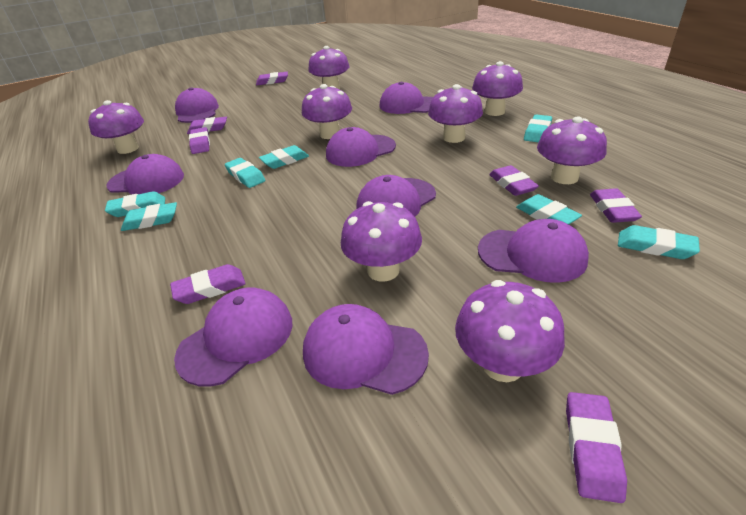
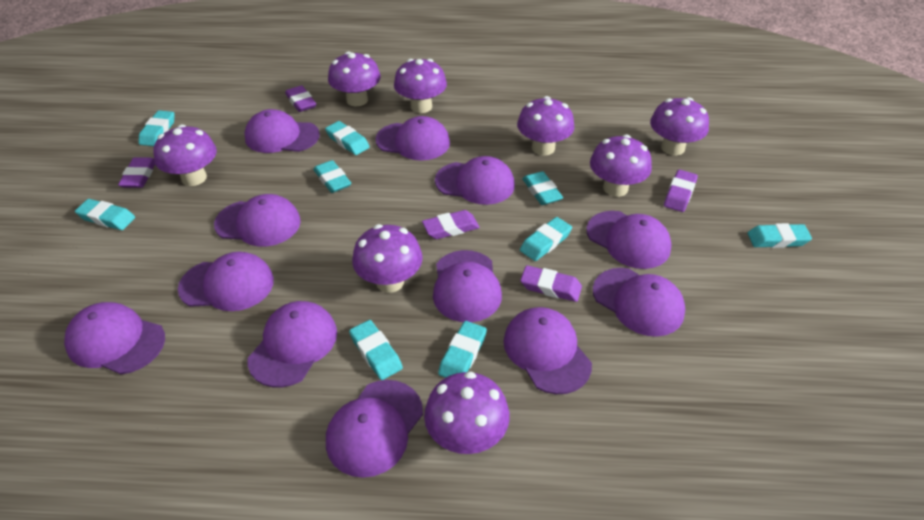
purple cap: [106,154,184,194] [174,288,292,387] [175,87,219,123] [303,304,429,395] [326,127,396,167] [356,175,436,217] [379,82,433,114] [478,219,589,283] = 8 -> [64,302,165,375] [178,252,274,311] [214,194,301,247] [244,109,320,153] [248,301,337,387] [326,380,423,478] [375,116,450,160] [433,250,502,322] [435,156,515,205] [503,307,592,394] [586,211,672,269] [593,268,685,337] = 12
purple eraser: [170,264,246,304] [187,117,227,134] [189,127,210,154] [256,72,288,85] [489,165,539,196] [566,392,627,503] [590,188,642,223] = 7 -> [118,157,155,188] [285,86,316,112] [422,210,480,239] [520,265,582,302] [664,170,698,212] = 5
turquoise eraser: [105,191,165,217] [121,202,177,231] [225,158,266,188] [259,145,309,169] [516,194,582,224] [524,114,552,143] [618,225,700,259] = 7 -> [75,199,135,230] [139,110,175,146] [313,160,351,193] [325,121,370,155] [349,320,403,380] [438,321,487,378] [520,217,572,261] [522,171,563,205] [748,223,812,248] = 9

